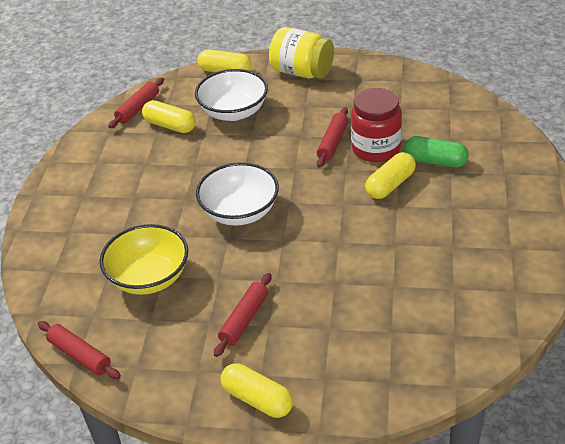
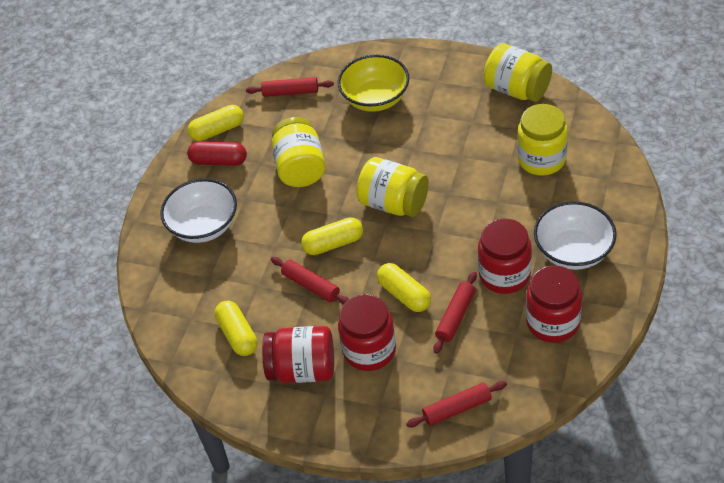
green capsule: [404,136,469,168] = 1 -> none = 0
red capsule: none = 0 -> [187,141,247,166] = 1
red jar: [351,88,402,162] = 1 -> [262,326,334,383] [338,294,396,371] [478,219,532,294] [526,266,582,343] = 4
yellow jar: [269,27,334,79] = 1 -> [271,117,326,187] [357,157,429,217] [484,43,552,102] [517,104,568,176] = 4

